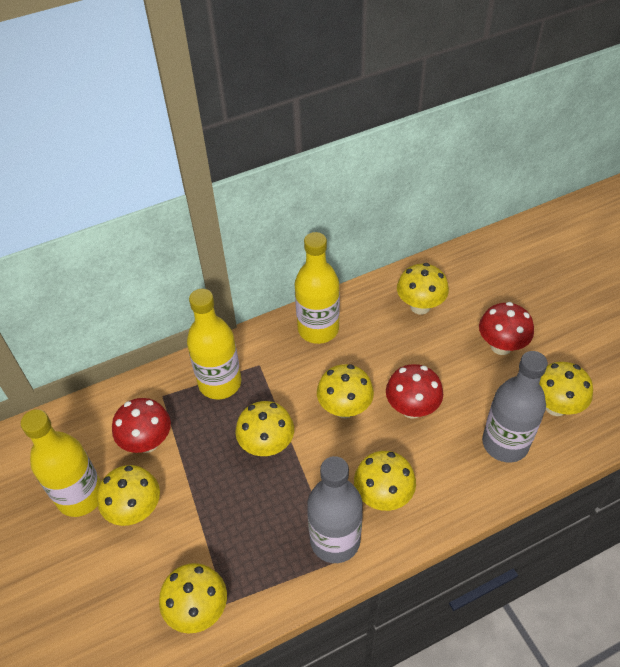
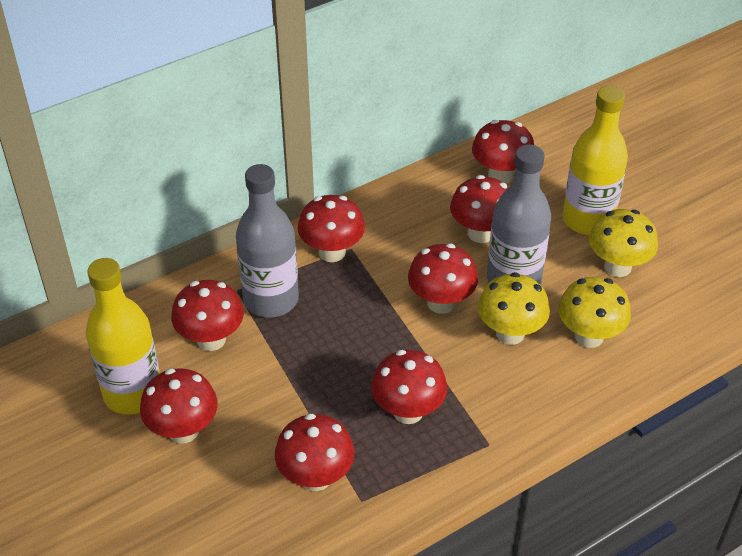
red mushroom: [112,398,171,453] [386,364,443,419] [479,302,534,355] = 3 -> [140,368,218,444] [171,280,244,351] [275,414,354,491] [298,195,365,262] [371,350,447,424] [408,243,478,314] [450,175,509,243] [472,120,534,184] = 8
yellow bottle: [21,409,101,517] [187,289,242,399] [295,232,340,344] = 3 -> [86,258,160,415] [562,86,628,235] = 2
yellow mushroom: [97,465,160,526] [159,563,227,634] [235,401,294,456] [317,364,374,418] [354,451,416,511] [397,263,449,314] [539,362,593,416] = 7 -> [478,272,550,345] [558,277,631,348] [589,209,658,277] = 3

